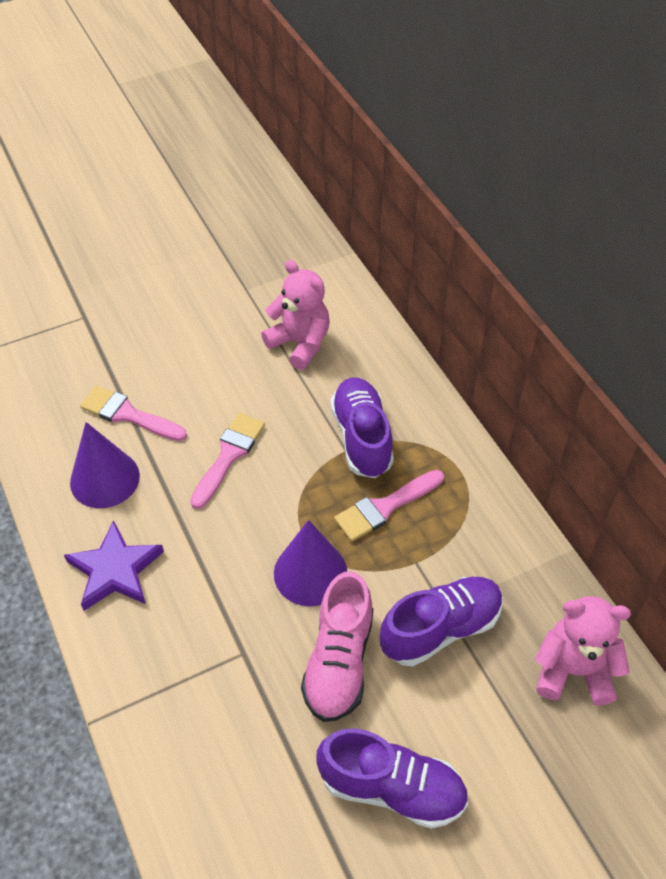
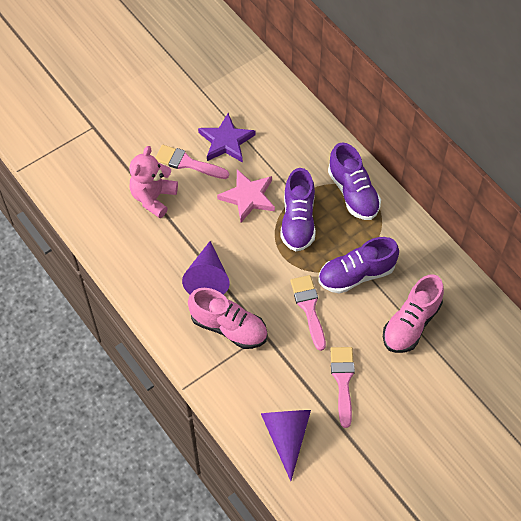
pink shoe: [301,571,373,722] = 1 -> [188,288,267,349] [383,274,444,353] = 2
pink star: none = 0 -> [217,169,275,222] = 1
pink teddy bear: [261,260,330,370] [535,596,631,706] = 2 -> [130,146,178,218] = 1

